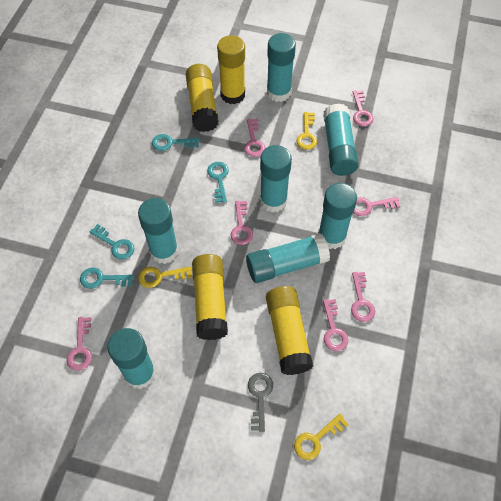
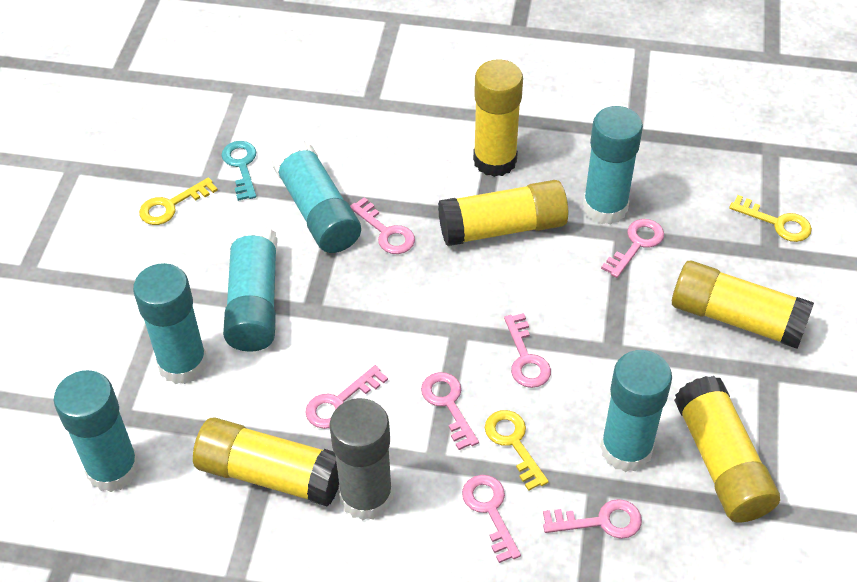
grey glue stick: none = 0 -> [329,398,393,520] = 1
grey key: [248,373,273,432] = 1 -> none = 0
turquoise glue stick: [107,328,156,389] [138,198,179,264] [246,233,330,283] [260,145,292,213] [267,33,296,102] [318,183,357,249] [323,103,359,176] = 7 -> [54,370,140,492] [133,263,208,384] [223,222,278,352] [272,139,361,253] [583,106,643,225] [600,350,672,472] = 6
turquoise key: [80,268,134,289] [90,224,134,260] [152,134,200,151] [207,162,229,203] = 4 -> [221,141,256,201] = 1
yellow glue stick: [186,64,219,132] [192,254,228,340] [217,35,245,104] [266,286,313,375] = 4 -> [193,417,339,507] [438,180,568,246] [473,59,523,177] [672,261,814,349] [674,376,780,523] = 5

